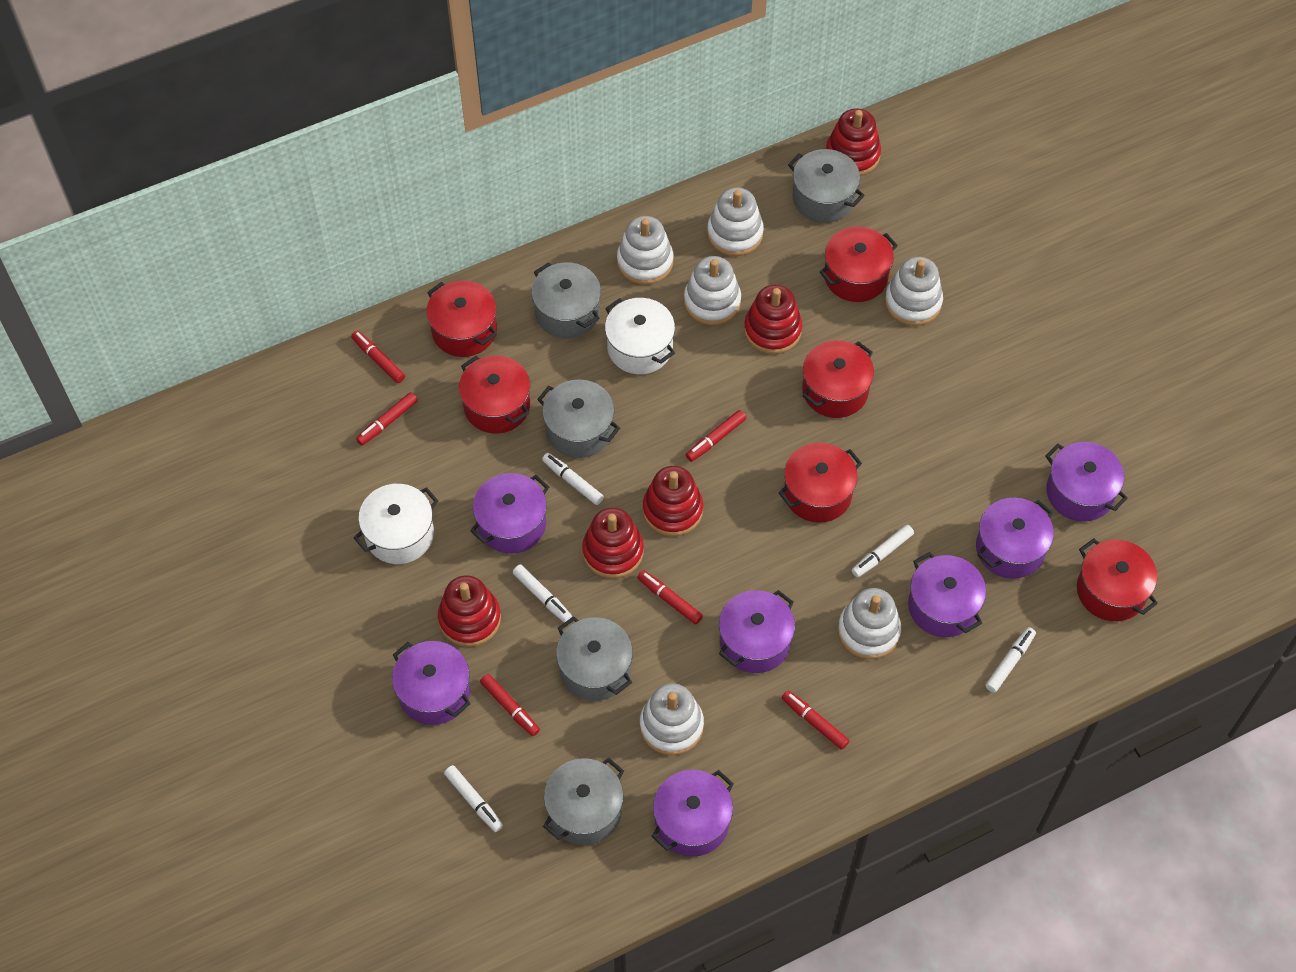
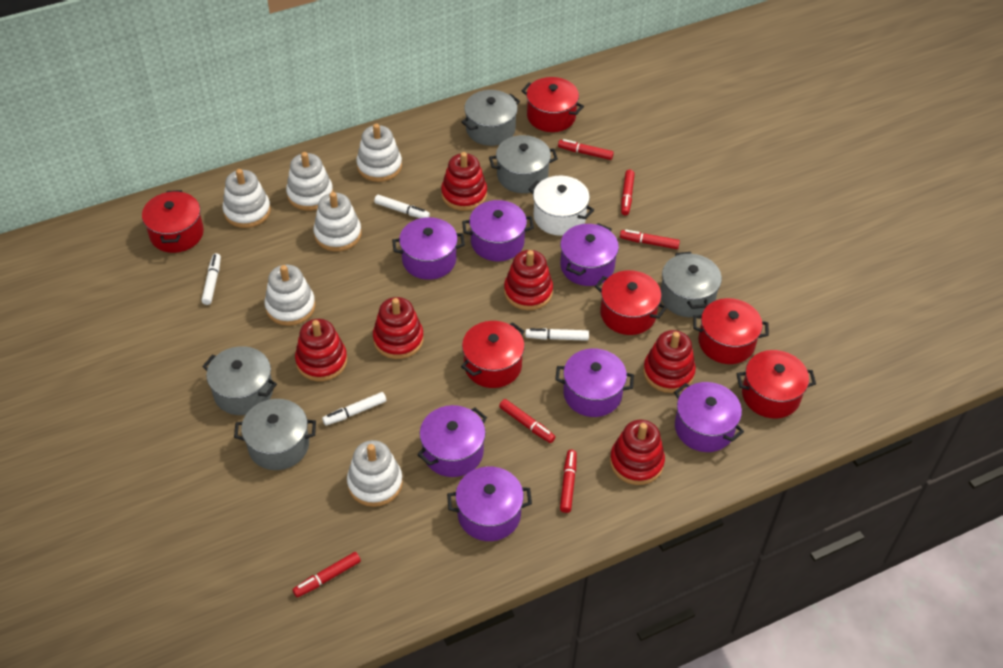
red stacking toy: [438,575,501,647] [582,507,644,578] [643,466,703,536] [744,285,802,354] [826,108,881,176] = 5 -> [295,319,347,381] [373,297,424,359] [441,152,487,211] [504,250,553,310] [610,420,665,485] [643,330,696,393] = 6
white marker: [444,765,503,832] [513,565,572,623] [542,453,604,505] [852,525,914,578] [985,627,1036,693] = 5 -> [201,253,221,305] [322,392,386,426] [374,195,430,218] [525,328,589,341] = 4
white pot: [354,484,438,564] [605,298,675,374] = 2 -> [528,176,594,236] = 1

